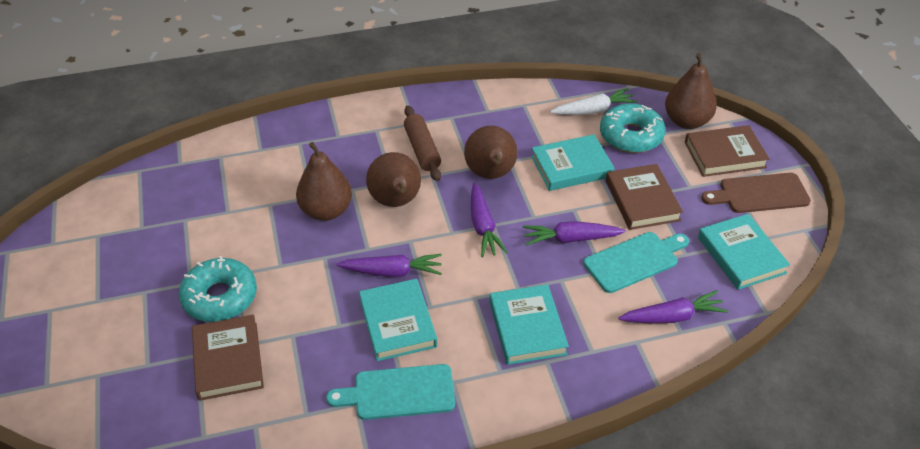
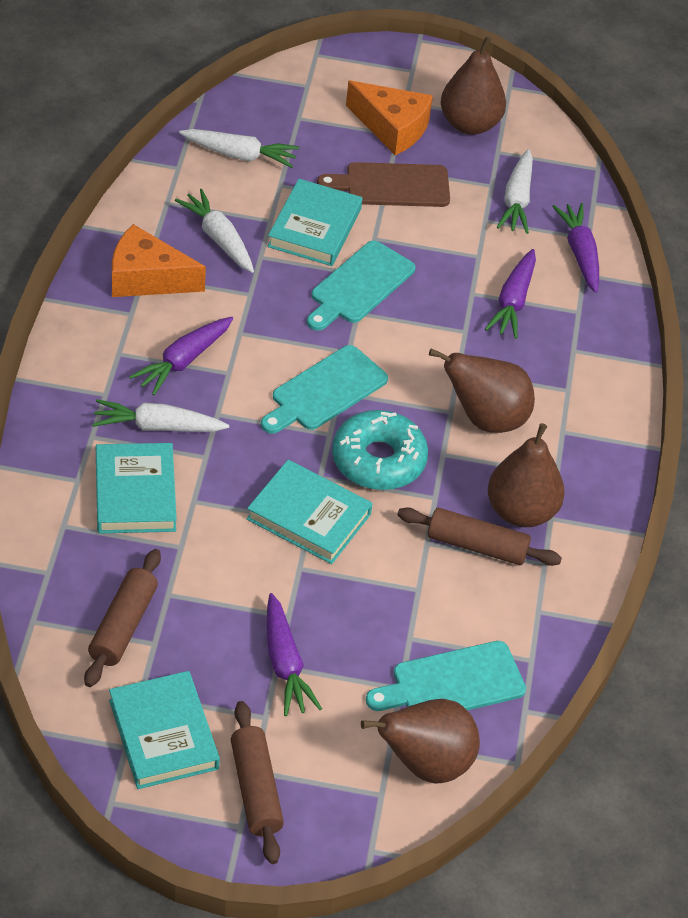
brown book: [192,315,264,401] [606,164,683,230] [685,125,769,177] = 3 -> none = 0
brown rolling pin: [404,106,441,181] = 1 -> [84,549,161,687] [231,701,284,864] [397,507,562,566] = 3
orange cheese: none = 0 -> [112,224,206,297] [346,80,433,155] = 2
turquoise cutting board: [326,364,455,420] [583,232,689,293] = 2 -> [261,345,388,434] [307,241,415,331] [366,641,526,711] = 3
turquoise donut: [179,256,257,322] [600,103,665,153] = 2 -> [332,410,428,490] = 1
white carrot: [550,88,638,115] = 1 -> [92,399,229,432] [175,189,254,273] [179,129,299,168] [497,149,533,234] = 4

